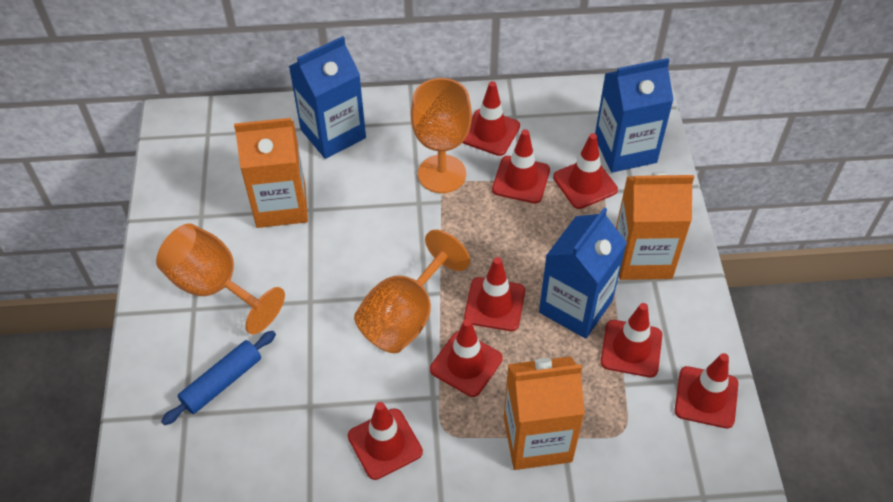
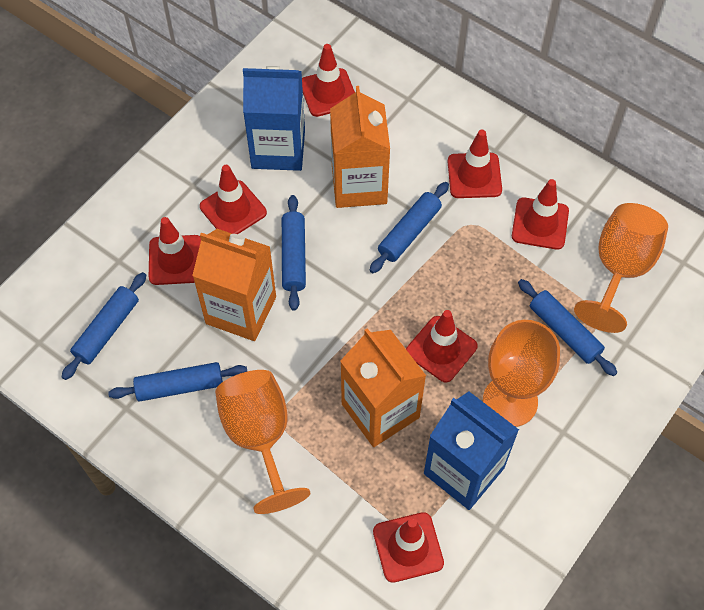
blue carton: [289,36,366,159] [539,208,627,339] [595,58,674,173] = 3 -> [243,66,305,171] [424,392,519,510] = 2
blue rolling pin: [161,331,276,425] = 1 -> [62,272,146,380] [108,362,247,402] [282,195,306,311] [370,182,449,273] [518,279,617,376] = 5
red traffic cone: [348,402,423,480] [430,319,503,397] [462,81,520,156] [464,257,525,331] [492,130,550,203] [553,133,618,209] [601,303,662,377] [675,353,738,428] = 8 -> [149,217,201,285] [200,165,267,234] [302,44,355,117] [373,512,444,583] [406,310,478,383] [448,130,502,198] [512,179,569,250] = 7

